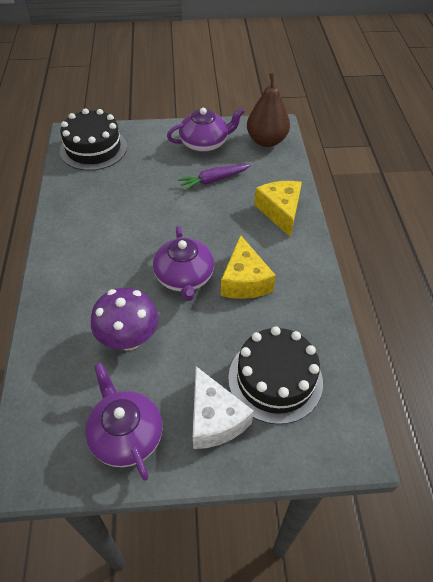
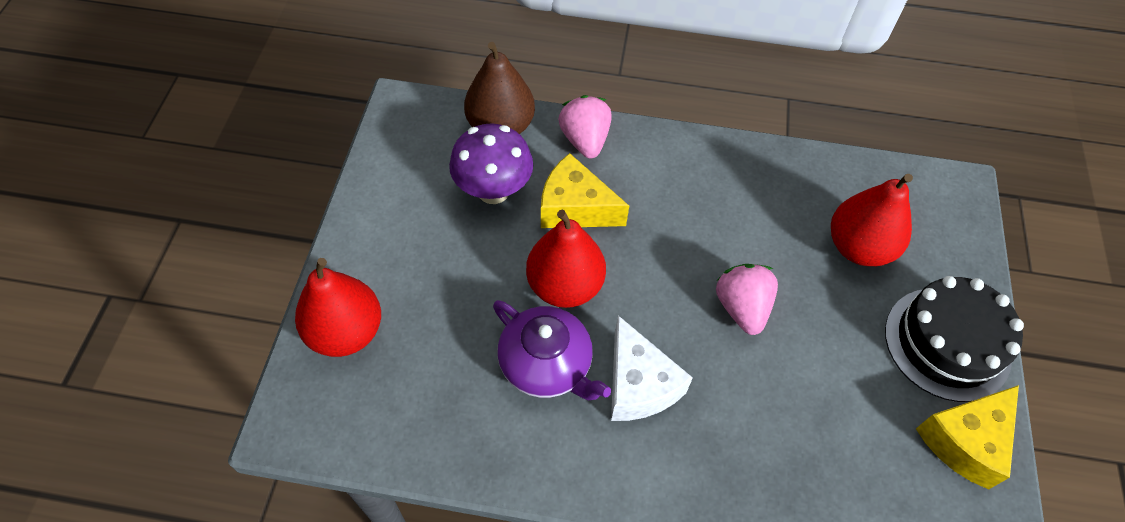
black cake: [60,108,127,171] [228,326,323,424] = 2 -> [885,276,1024,402] = 1
pink strawberry: none = 0 -> [558,95,612,158] [716,264,778,335] = 2
purple carrot: [177,164,251,191] = 1 -> none = 0
purple teapot: [85,363,163,481] [153,226,214,301] [167,108,245,152] = 3 -> [493,300,611,400] = 1
red pear: none = 0 -> [295,258,381,357] [526,210,606,308] [831,174,913,266] = 3

